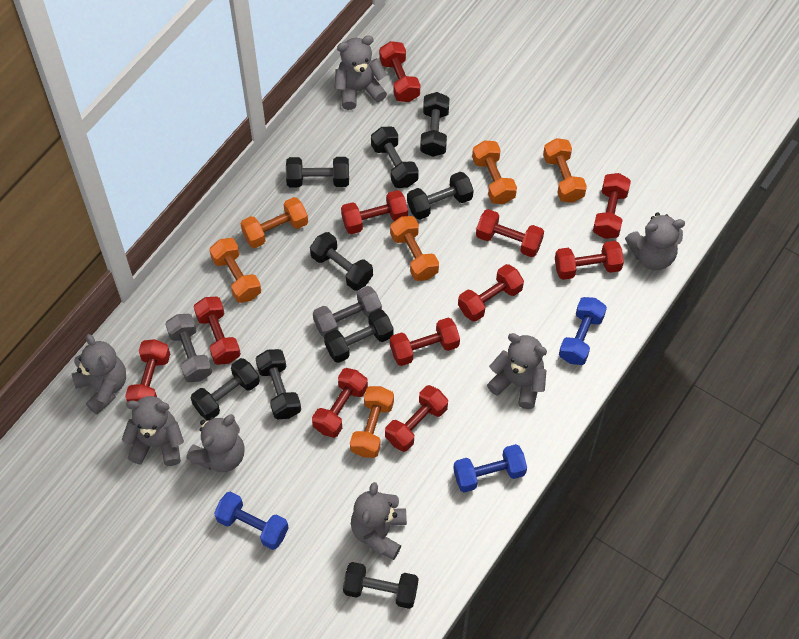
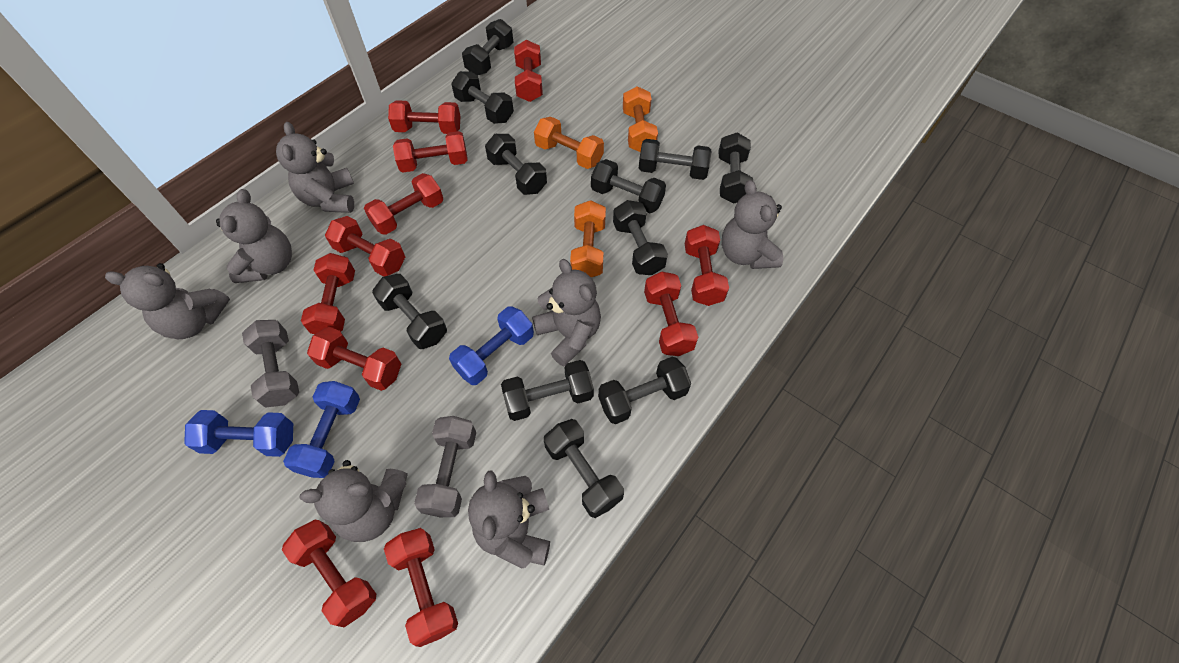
black dumbbell: [191,358,260,420] [256,349,301,419] [286,157,349,188] [310,232,373,291] [324,309,394,363] [343,562,418,609] [371,127,419,188] [407,172,474,220] [420,92,449,157] = 9 -> [372,274,447,349] [451,71,514,124] [462,19,513,75] [485,134,547,195] [501,360,594,421] [544,419,624,518] [591,159,666,213] [598,357,691,424] [613,200,668,275] [639,139,711,180] [719,133,753,204] = 11
orange dumbbell: [210,238,261,303] [241,197,308,248] [350,386,394,458] [390,216,439,281] [472,140,517,204] [543,138,587,203] = 6 -> [534,117,604,169] [570,200,606,277] [623,86,658,152] = 3

